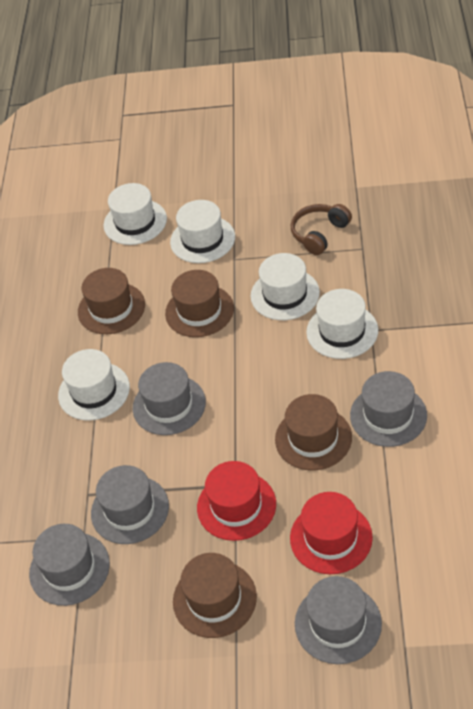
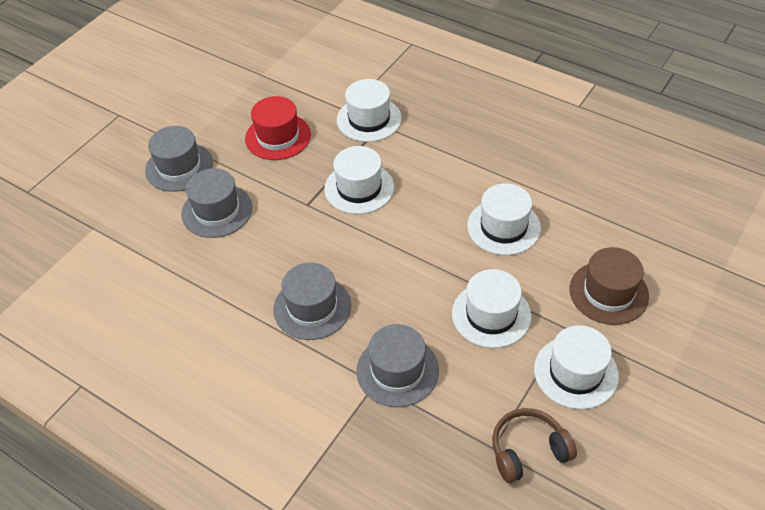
brown hat: [78,268,145,334] [165,270,234,337] [173,553,257,638] [275,394,352,470] = 4 -> [570,247,649,325] = 1
grey hat: [29,524,110,606] [91,465,169,544] [133,362,206,435] [295,576,382,664] [350,371,427,447] = 5 -> [145,126,213,192] [181,168,252,238] [273,263,351,340] [356,324,439,407] = 4
red hat: [197,461,276,541] [290,492,373,574] = 2 -> [245,96,311,160] = 1

